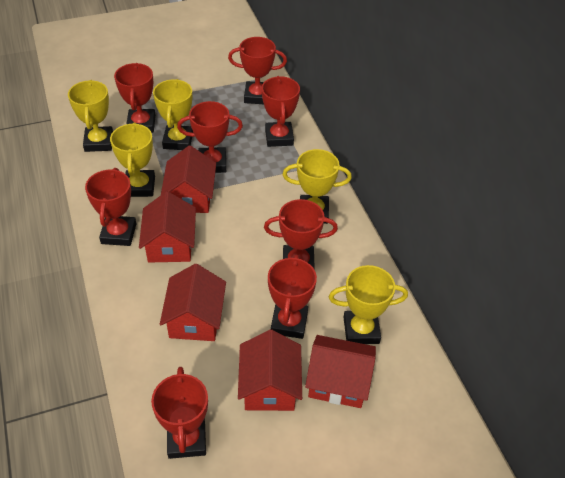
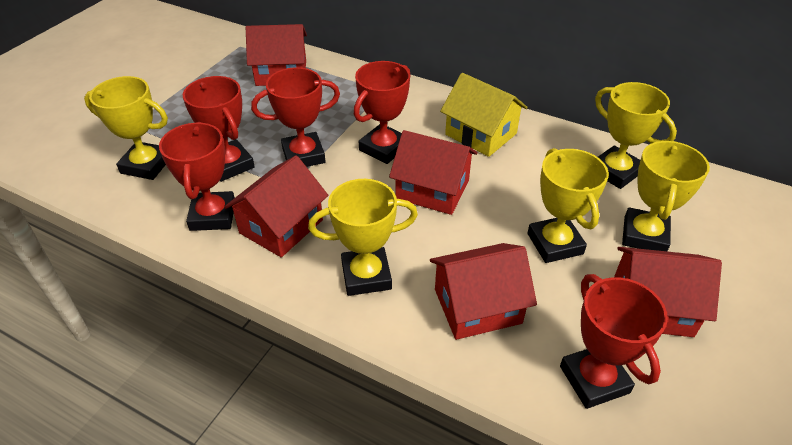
red trophy: [85,168,136,246] [114,63,156,133] [151,367,208,459] [177,101,243,173] [228,37,287,104] [262,76,300,147] [264,199,338,270] [268,255,317,339] = 8 -> [159,122,235,231] [183,76,255,182] [251,67,340,167] [354,61,410,164] [560,274,668,409] = 5
yellow house: none = 0 -> [440,73,528,157] = 1

